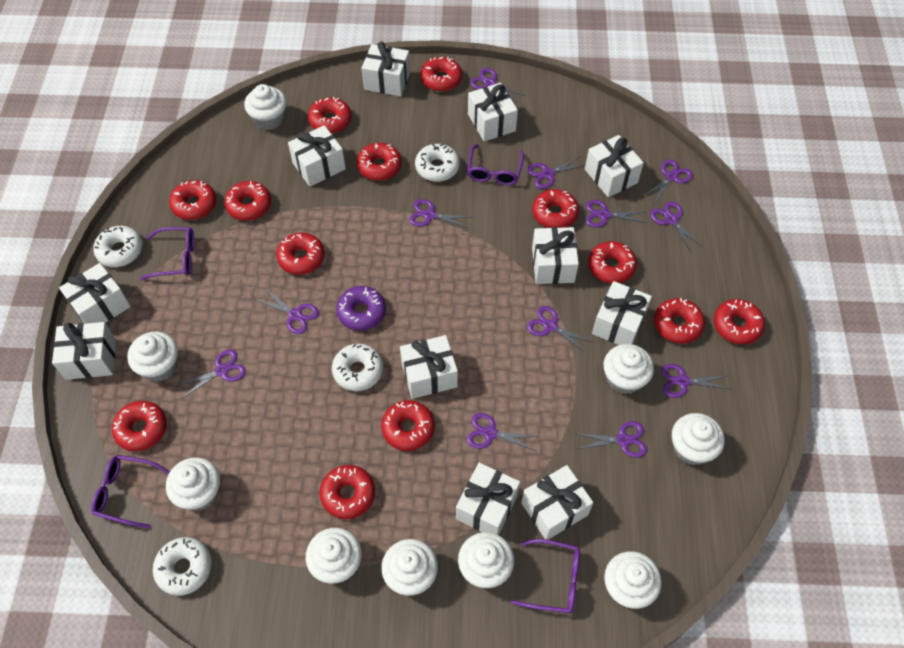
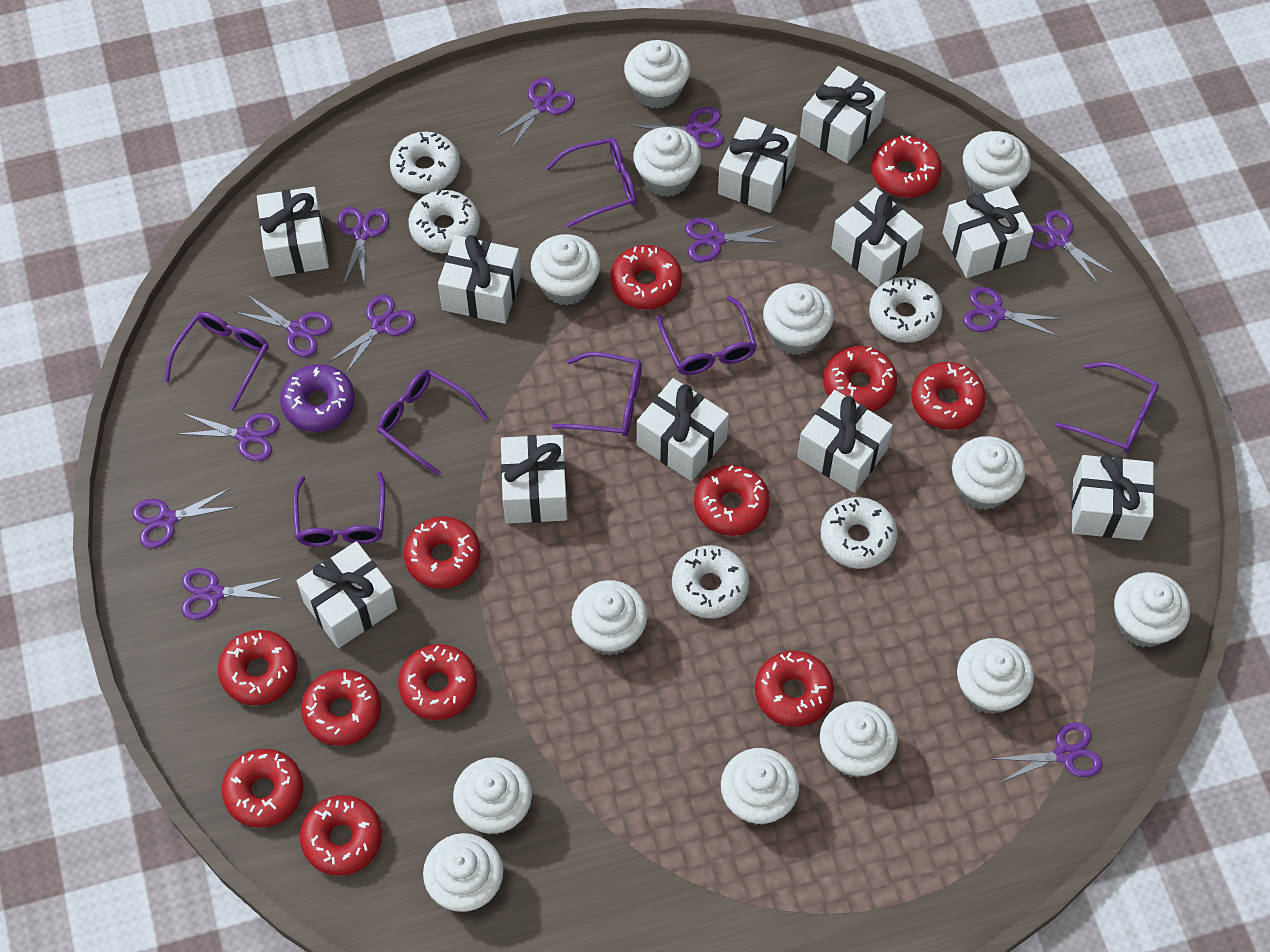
purple glasses: [91,455,170,529] [140,227,194,280] [467,144,524,185] [511,539,580,613] = 4 -> [164,312,269,411] [293,472,385,547] [377,370,488,476] [546,138,637,228] [552,352,642,436] [657,296,757,375] [1055,362,1159,453] = 7
red donut: [112,401,167,451] [169,180,216,220] [224,181,271,221] [276,233,324,275] [308,97,351,133] [320,465,375,519] [357,143,402,181] [381,400,435,451] [420,57,462,91] [532,189,579,228] [588,241,637,284] [654,298,705,344] [714,299,765,344] = 13 -> [218,630,297,705] [222,749,303,828] [300,795,382,876] [301,669,381,746] [398,644,477,720] [404,516,481,589] [610,245,682,310] [694,465,770,536] [755,651,834,727] [823,346,897,412] [871,136,942,198] [911,362,986,430] = 12
white cupcake: [127,332,178,382] [166,457,220,511] [244,84,287,130] [306,528,362,584] [381,539,438,596] [458,532,514,588] [603,344,654,394] [604,551,662,609] [672,413,725,465] = 9 -> [423,833,503,912] [453,757,532,835] [531,234,600,305] [572,580,647,656] [624,40,691,109] [633,127,701,197] [721,748,799,825] [763,283,834,355] [820,701,898,778] [952,436,1025,510] [957,638,1034,714] [963,131,1031,195] [1114,572,1190,647] = 13
white donut: [93,226,143,267] [153,537,212,596] [332,344,383,391] [415,144,460,182] = 4 -> [390,132,460,193] [408,190,480,253] [672,545,749,618] [821,497,897,569] [869,277,942,342] = 5

